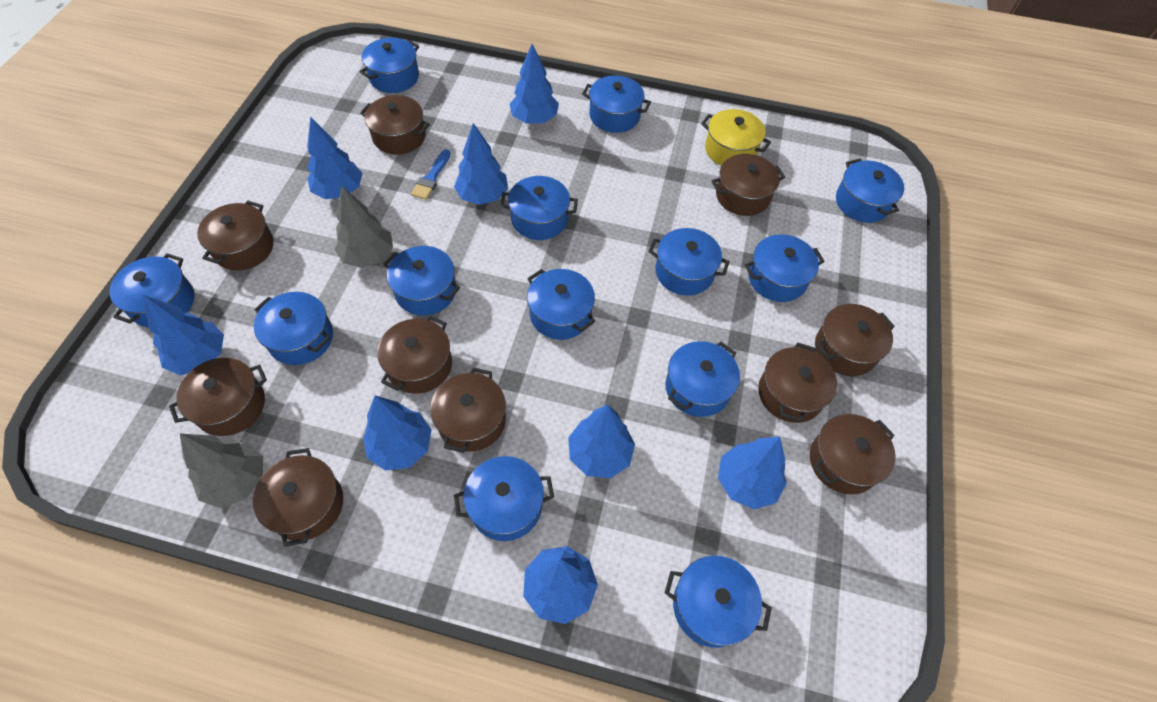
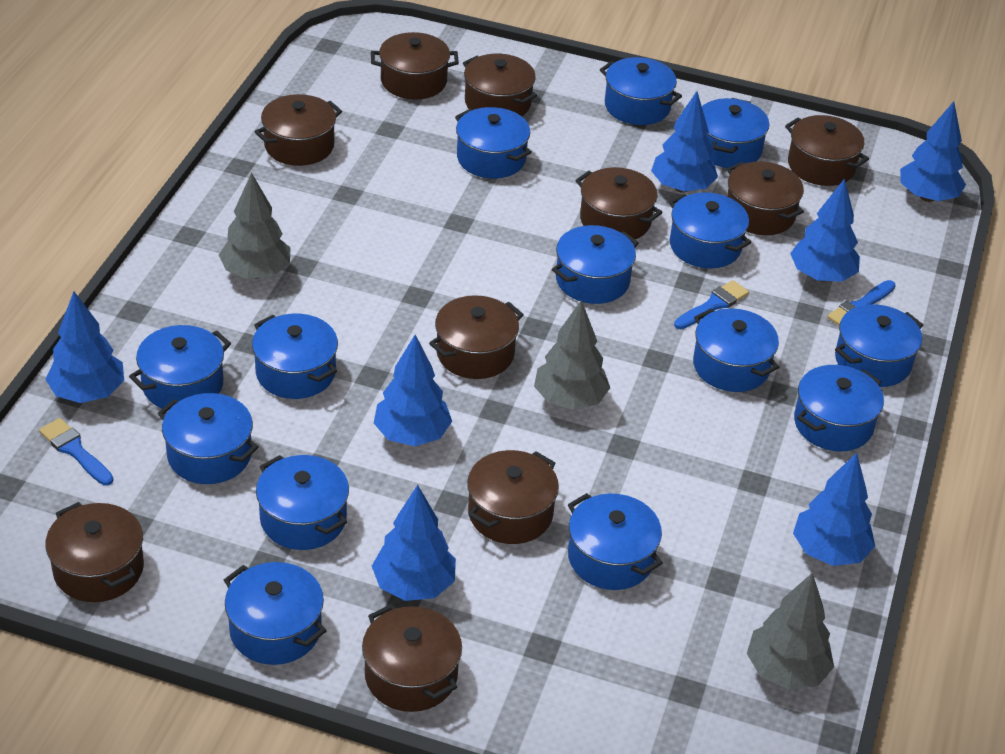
blue brush: [411,149,450,200] = 1 -> [39,418,113,486] [674,280,749,329] [827,280,896,325] = 3
blue pot: [110,253,195,328] [254,292,333,365] [360,38,419,93] [384,246,460,316] [454,456,554,541] [500,176,578,240] [527,269,596,340] [582,75,651,133] [648,228,730,296] [665,556,772,648] [666,341,740,417] [745,234,825,302] [836,159,904,223] = 13 -> [129,325,231,409] [158,393,259,484] [224,562,326,665] [252,314,338,399] [256,455,349,550] [455,107,532,179] [552,225,639,304] [568,493,663,590] [600,57,682,125] [669,192,751,268] [693,308,779,392] [702,98,769,168] [794,365,884,451] [835,304,923,387] = 14
blue tree: [143,295,224,375] [307,117,362,199] [363,395,432,471] [454,123,508,205] [510,44,559,124] [523,546,598,624] [568,404,635,478] [718,437,787,509] = 8 -> [45,291,124,403] [372,485,456,601] [374,335,452,446] [651,91,718,193] [790,178,860,282] [793,453,875,566] [900,101,966,202] = 7
grey tree: [180,434,263,508] [335,186,393,268] = 2 -> [219,172,291,279] [534,300,610,410] [747,573,834,690] = 3
yellow pot: [701,109,771,166] = 1 -> none = 0

